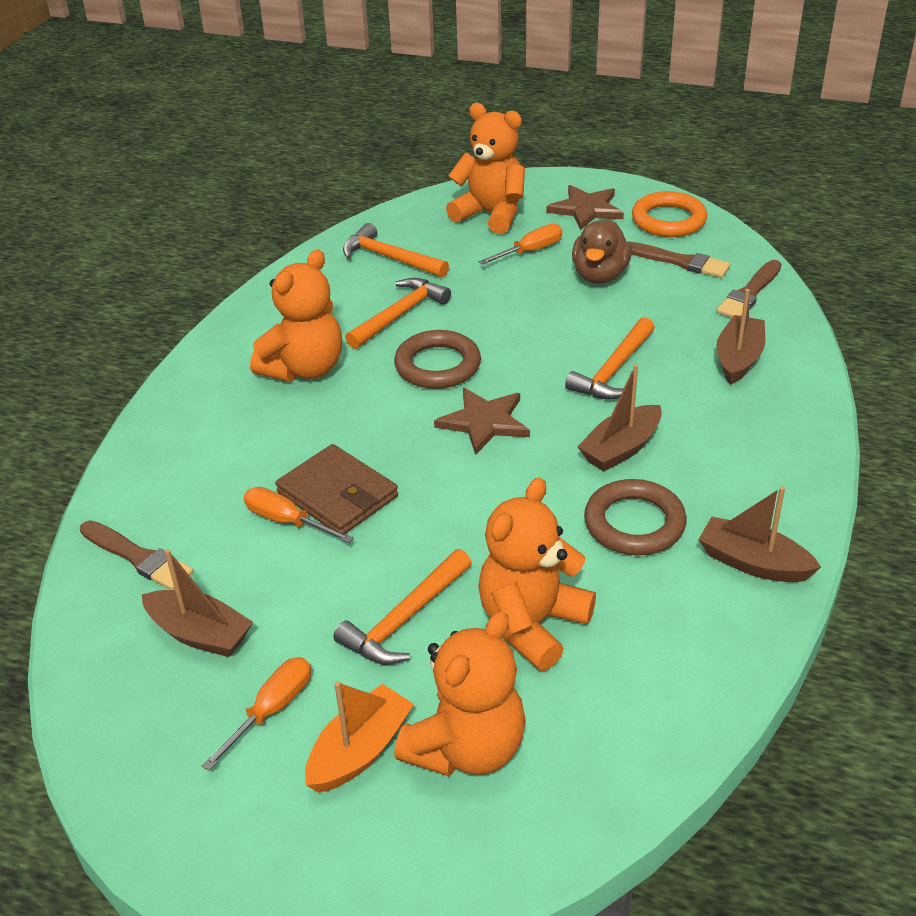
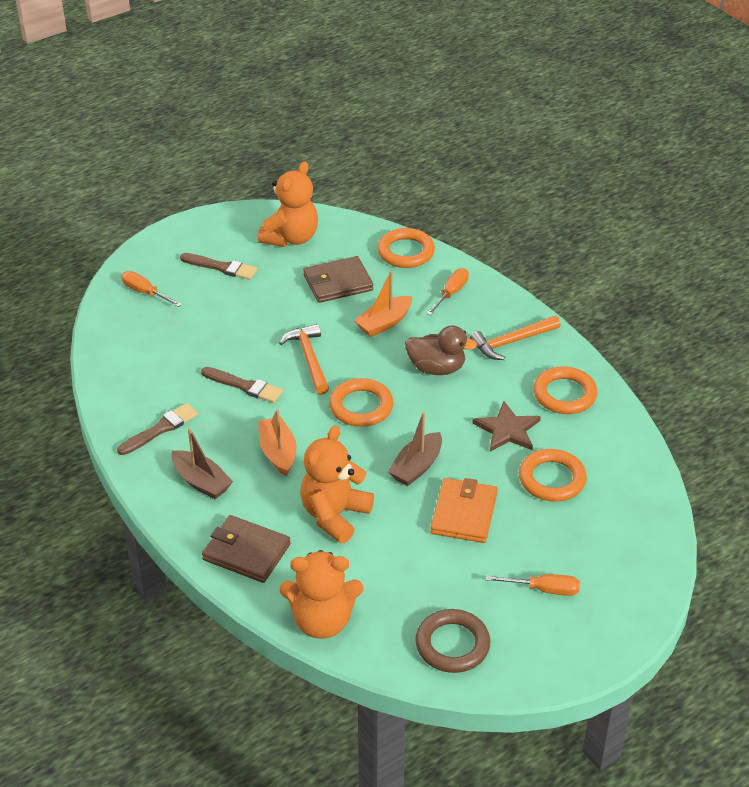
brown boat: [142,549,253,657] [577,364,662,471] [698,486,821,582] [716,289,765,385] = 4 -> [171,428,233,499] [388,412,442,486] = 2
brown ring: [394,330,481,389] [584,479,687,555] = 2 -> [415,609,490,673] = 1
brown star: [434,388,530,455] [546,185,624,230] = 2 -> [472,401,541,452] = 1
brown wallet: [275,444,398,534] = 1 -> [202,515,291,583] [303,256,373,303] = 2
orange boat: [305,681,414,793] = 1 -> [258,409,297,476] [354,271,412,337] = 2
orange hammer: [333,549,472,665] [343,223,449,278] [345,278,451,349] [565,317,655,400] = 4 -> [279,324,329,395] [470,316,561,360] = 2
orange ring: [632,191,707,237] = 1 -> [329,378,394,427] [377,228,435,268] [519,449,587,502] [533,366,597,414] = 4
orange teddy bear: [250,249,342,382] [394,611,526,777] [446,103,525,234] [478,478,596,671] = 4 -> [258,161,318,247] [280,550,363,639] [300,426,374,543] = 3
orange wallet: none = 0 -> [430,478,498,543] = 1

